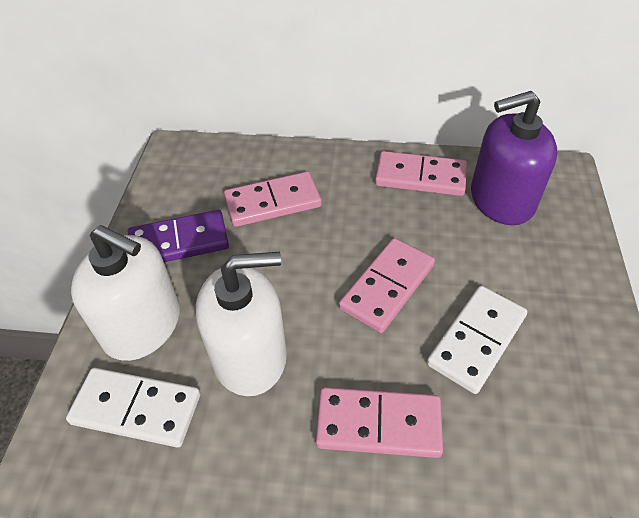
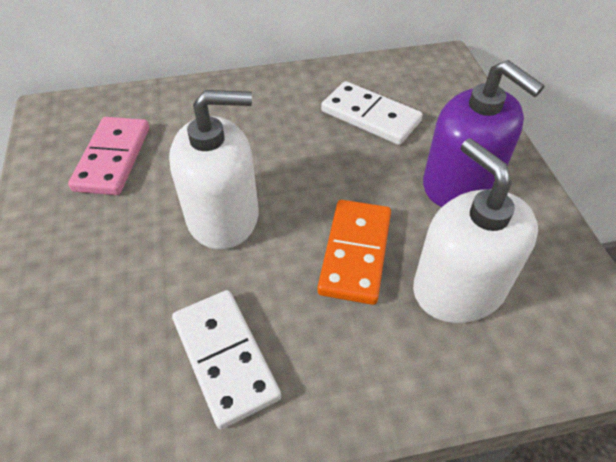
orange domino: none = 0 -> [318,200,391,305] = 1
pink domino: [224,172,322,227] [316,387,443,458] [339,238,435,333] [375,151,467,196] = 4 -> [68,117,149,195] = 1
purple domino: [128,210,229,262] = 1 -> none = 0

